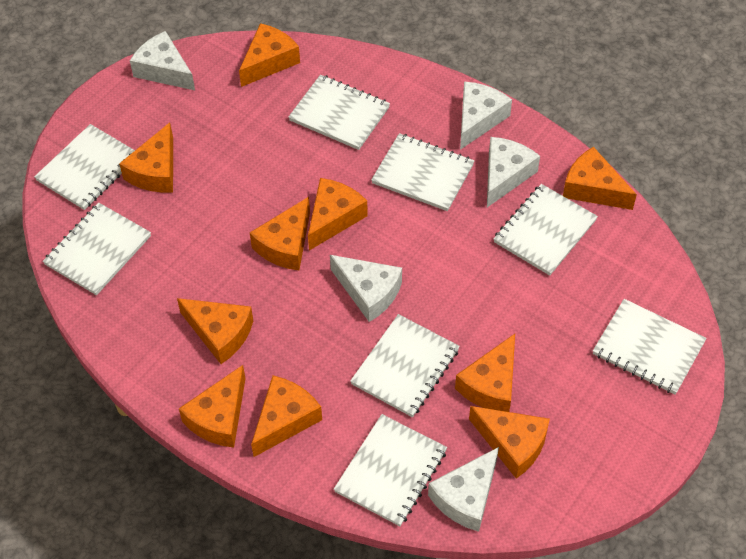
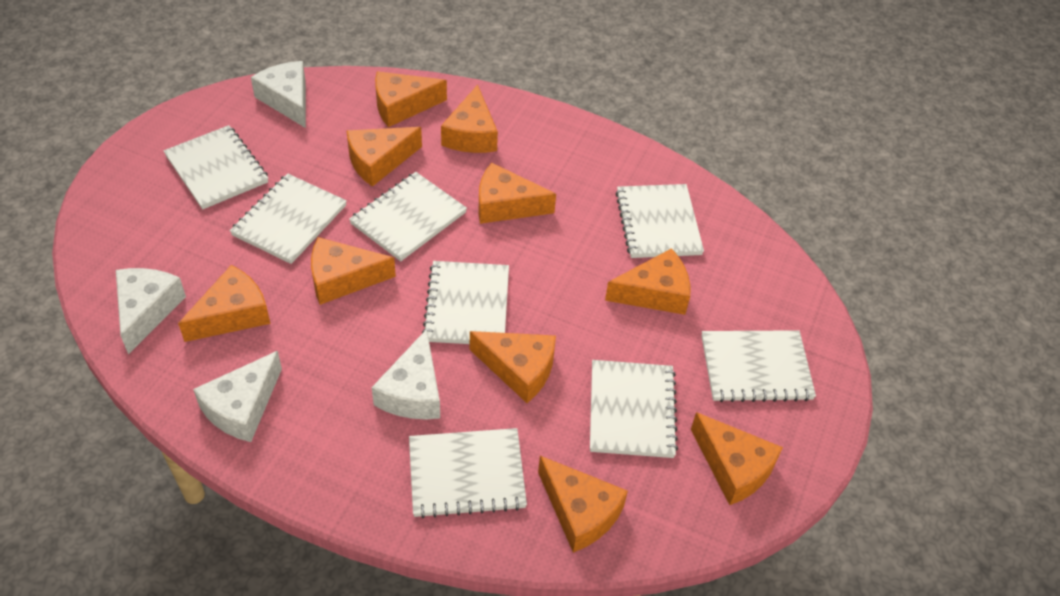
white cheese: [130,31,195,90] [330,255,402,322] [428,447,499,532] [460,82,512,150] [487,137,540,207] = 5 -> [116,268,186,354] [193,351,282,442] [251,61,306,128] [372,329,440,419] = 4

